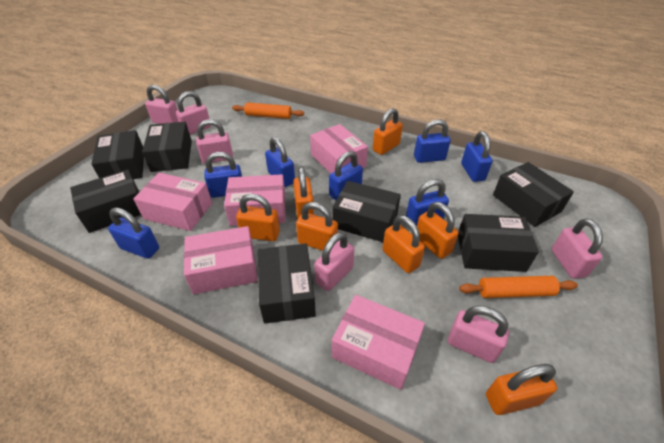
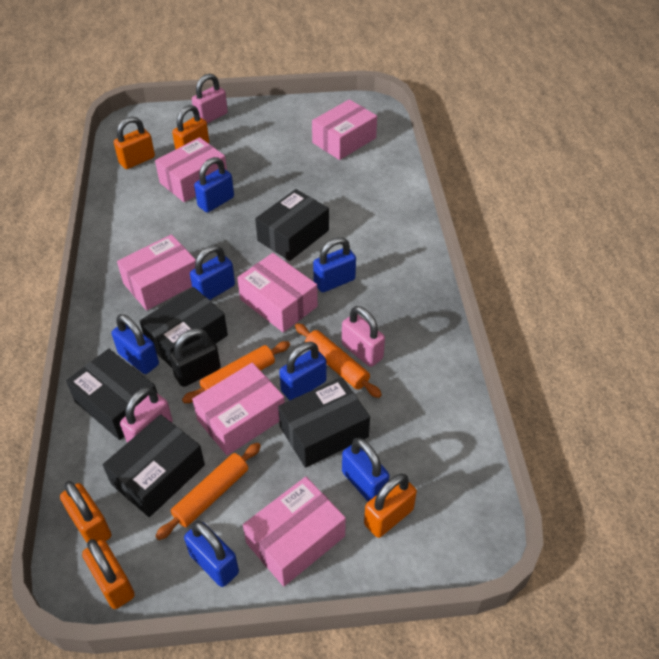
black box: [70,170,141,233] [91,130,144,179] [142,122,192,172] [258,244,316,324] [332,181,401,242] [458,214,539,272] [493,162,574,227] = 7 -> [66,349,158,440] [103,414,205,517] [140,287,228,368] [255,189,329,261] [278,377,370,468] = 5
black padlock: none = 0 -> [169,328,221,387] = 1
orange padlock: [236,194,280,241] [293,167,314,219] [296,202,338,251] [373,108,403,155] [382,215,425,273] [417,202,459,259] [486,364,557,415] = 7 -> [60,481,111,543] [82,539,135,609] [114,116,155,169] [172,105,209,150] [364,474,417,538] = 5
orange rolling pin: [232,102,304,119] [459,276,578,298] = 2 -> [155,443,261,540] [182,341,290,403] [295,323,382,398] = 3
pink box: [133,173,212,231] [184,226,258,294] [224,174,286,226] [310,124,368,173] [332,295,425,390] = 5 -> [117,234,196,310] [155,137,227,202] [192,363,285,455] [237,253,318,332] [243,477,346,587] [312,99,377,160] = 6
pink padlock: [145,85,178,124] [176,91,211,135] [196,119,233,164] [314,232,354,291] [448,306,509,363] [552,218,603,279] = 6 -> [120,387,173,443] [192,73,228,123] [342,306,385,367] = 3

